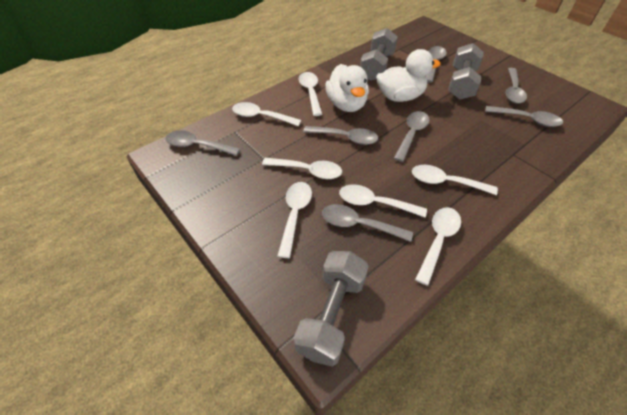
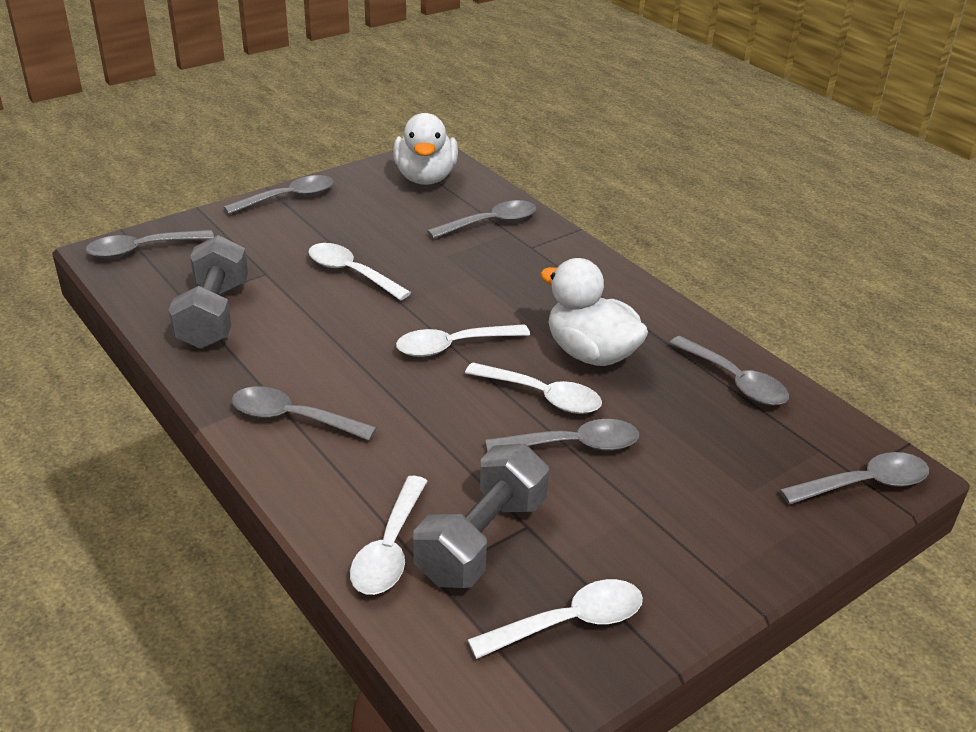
grey dumbbell: [294,251,369,367] [360,28,398,81] [448,43,484,100] = 3 -> [169,235,248,349] [413,444,549,588] = 2
white spoon: [232,102,301,126] [262,158,342,179] [278,182,312,258] [298,72,322,116] [339,184,427,218] [412,165,498,195] [415,207,461,286] = 7 -> [308,243,411,300] [350,476,427,595] [396,324,530,357] [465,362,602,414] [468,579,643,659] = 5

